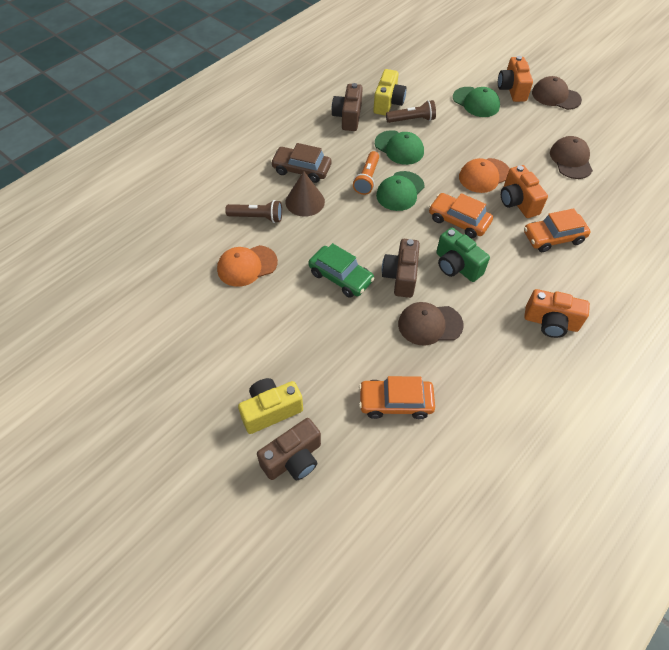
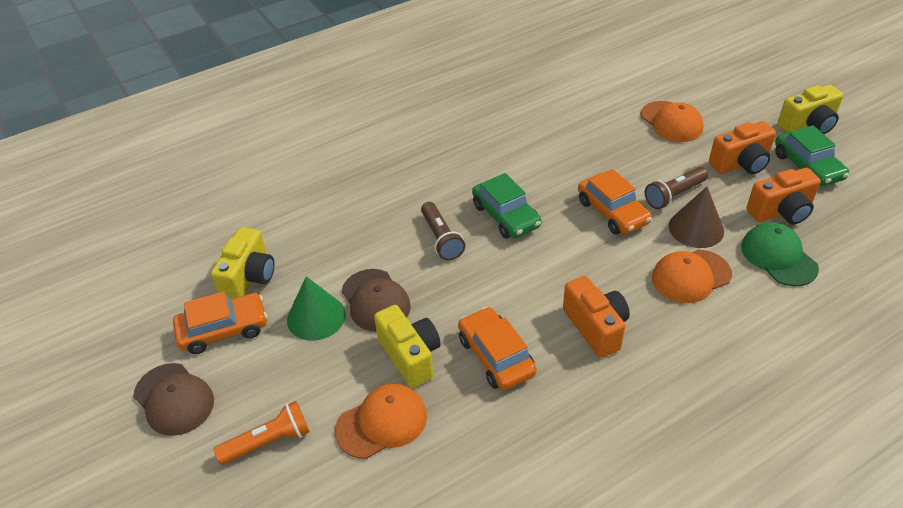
brown camera: [257,418,321,480] [332,83,363,131] [382,239,420,298] = 3 -> none = 0
brown cap: [398,302,464,346] [532,76,582,110] [550,136,593,179] = 3 -> [133,363,214,436] [342,269,411,332] = 2
brown car: [271,143,331,183] = 1 -> none = 0
green camera: [436,227,490,282] = 1 -> none = 0
green cap: [375,130,424,165] [376,171,425,211] [453,87,500,117] = 3 -> [741,222,819,286] = 1
green car: [308,243,375,298] = 1 -> [472,173,541,239] [775,125,849,187] = 2
green cone: none = 0 -> [287,276,346,341] = 1
orange cap: [217,245,278,287] [459,158,510,193] = 2 -> [335,384,427,459] [640,101,704,142] [652,250,732,303] = 3
yellow camera: [238,378,303,434] [373,69,407,116] = 2 -> [211,227,275,299] [374,305,441,388] [777,85,843,134] = 3

